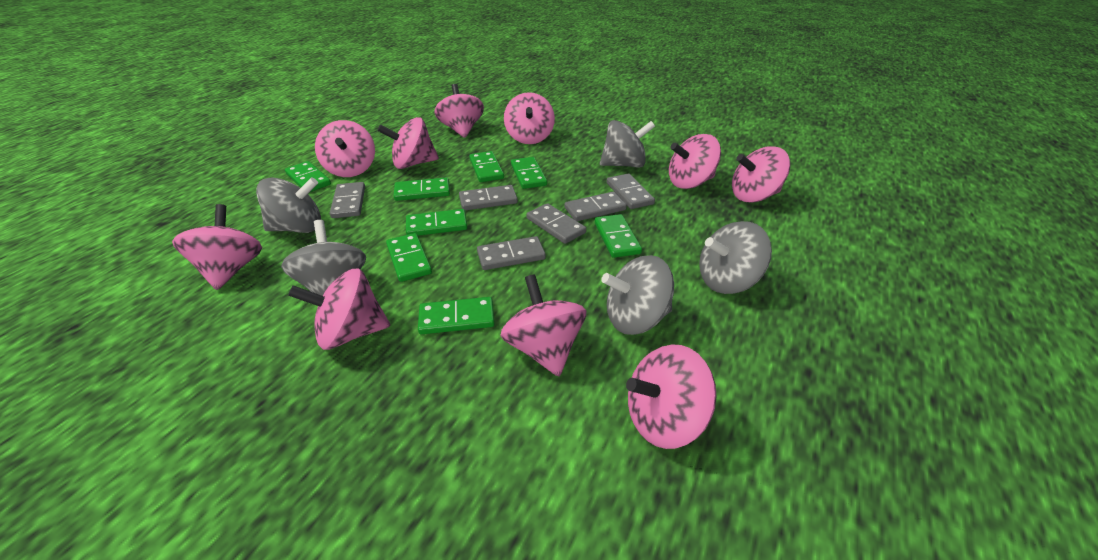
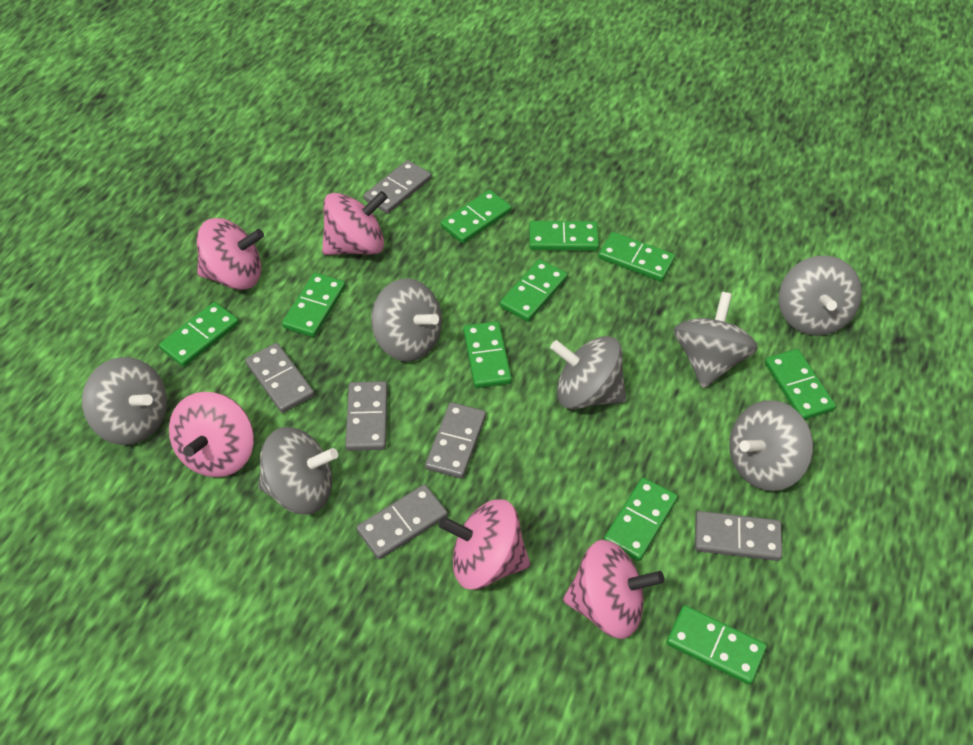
green domino: [285,161,331,192] [386,233,432,282] [394,177,450,201] [406,209,467,236] [418,297,495,334] [469,151,504,182] [511,157,547,189] [595,214,642,258] = 8 -> [159,302,239,367] [282,273,346,337] [441,190,512,244] [463,321,512,388] [500,259,568,322] [529,221,599,251] [598,232,675,282] [604,477,678,561] [667,605,767,685] [765,349,836,420] = 10
grey spinning top: [256,177,321,233] [281,220,366,296] [600,120,655,168] [601,255,674,335] [699,221,772,294] = 5 -> [82,357,167,445] [258,427,338,515] [371,278,442,362] [550,336,626,409] [674,292,758,388] [729,400,813,491] [779,255,862,336] = 7
pink spinning top: [172,204,262,290] [288,268,390,350] [315,120,375,177] [377,117,439,169] [434,84,484,138] [500,274,586,376] [504,92,555,144] [626,344,717,449] [669,134,721,189] [732,146,790,203] = 10 -> [169,392,254,477] [197,218,264,290] [322,191,388,255] [439,499,530,590] [563,540,665,639] = 5

